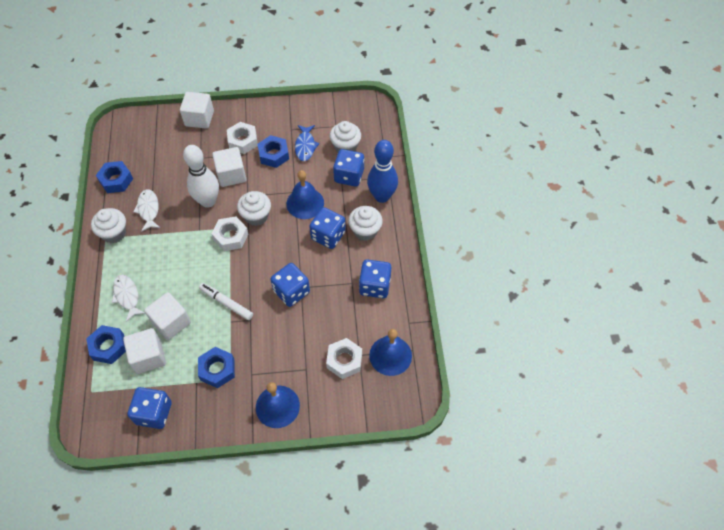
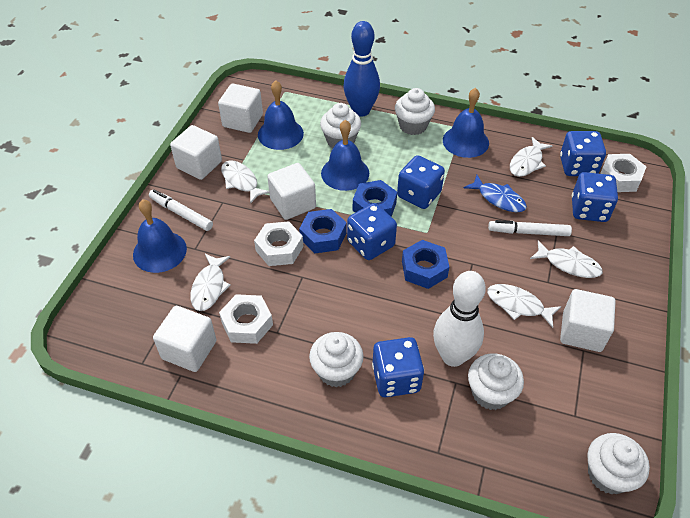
blue bell: [256,382,300,428] [286,170,324,219] [369,329,412,376] = 3 -> [133,199,187,273] [258,80,304,150] [321,120,369,191] [443,88,489,158] = 4
blue nut: [86,325,126,364] [96,161,133,193] [198,347,235,388] [258,135,289,168] = 4 -> [299,209,347,253] [353,180,397,217] [402,240,449,289] = 3
white cube: [123,328,166,374] [144,292,191,340] [180,92,214,129] [212,147,246,187] = 4 -> [153,306,217,372] [170,125,222,180] [218,84,263,133] [267,163,316,220] [560,289,616,352] = 5
white cupcake: [91,208,126,243] [237,191,271,226] [329,121,361,153] [348,206,383,241] = 4 -> [309,332,364,387] [320,103,361,148] [395,88,435,135] [468,354,524,410] [587,433,650,494] = 5
white fish: [112,275,146,322] [133,189,160,232] = 2 -> [190,254,231,311] [221,160,269,203] [487,284,562,328] [510,137,552,177] [530,240,603,278] = 5
white marker: [199,283,253,320] = 1 -> [149,189,213,231] [488,220,572,236] = 2

